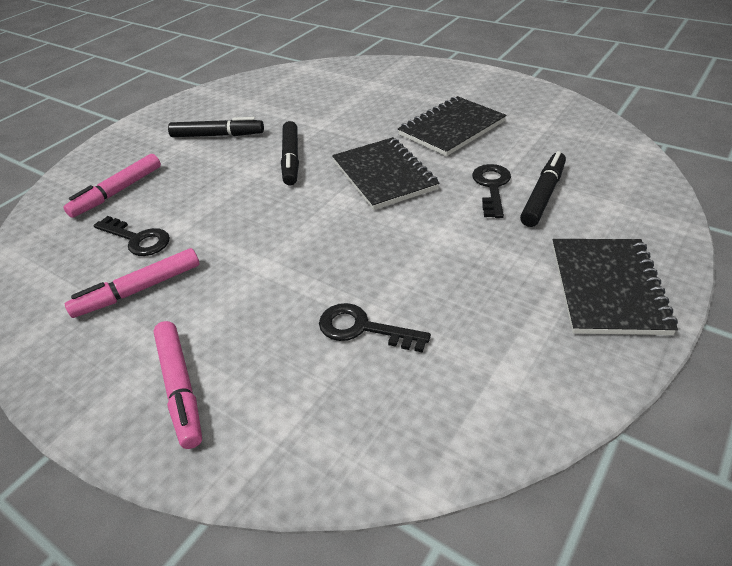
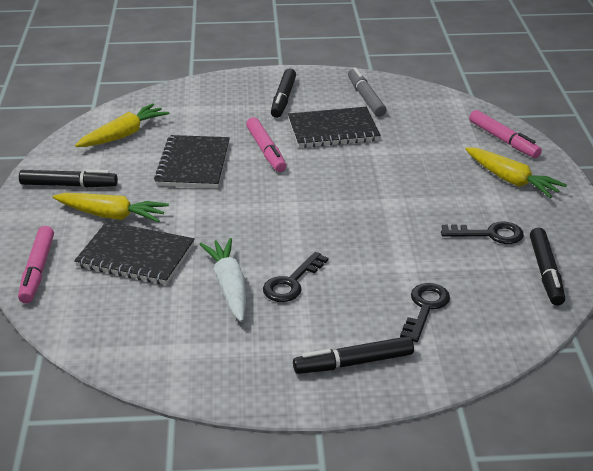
black marker: [168,117,264,137] [281,121,299,186] [520,151,566,227] = 3 -> [19,170,118,187] [271,69,296,118] [293,336,414,374] [530,227,565,306] = 4
grey marker: none = 0 -> [348,67,386,117] = 1
white carrot: none = 0 -> [200,238,246,322] = 1
yellow carrot: none = 0 -> [53,193,169,222] [75,103,170,147] [465,147,567,198] = 3

